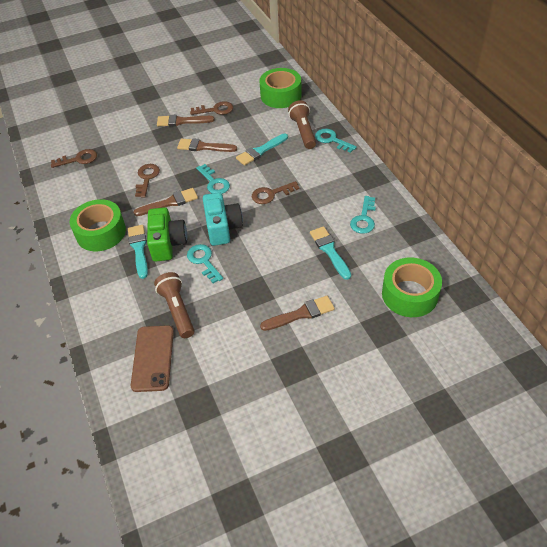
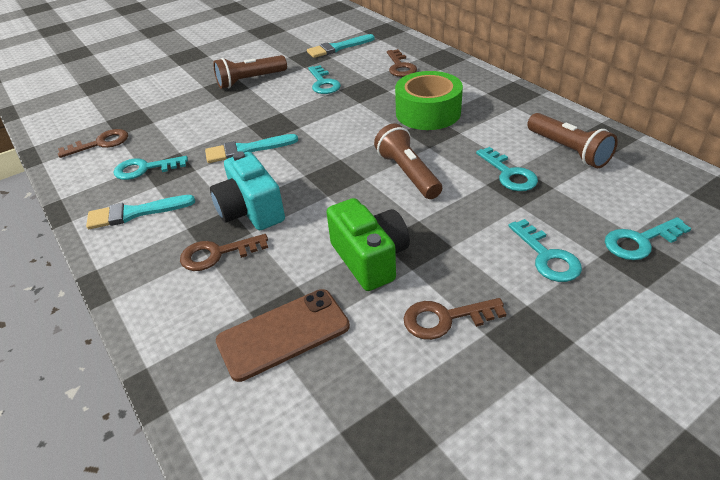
brown brush: [133,188,198,216] [157,115,215,126] [177,139,237,152] [260,296,335,331] = 4 -> none = 0
brown flashlight: [154,272,194,338] [288,100,316,149] = 2 -> [213,55,287,89] [374,124,442,199] [527,113,618,168] = 3
green tape: [70,199,126,251] [259,68,302,108] [382,258,442,317] = 3 -> [395,71,463,130] = 1
turquoise key: [187,244,223,283] [196,164,230,194] [315,129,357,153] [350,196,376,234] = 4 -> [114,156,188,180] [308,65,341,94] [476,147,538,191] [509,219,582,282] [605,217,691,260] = 5

